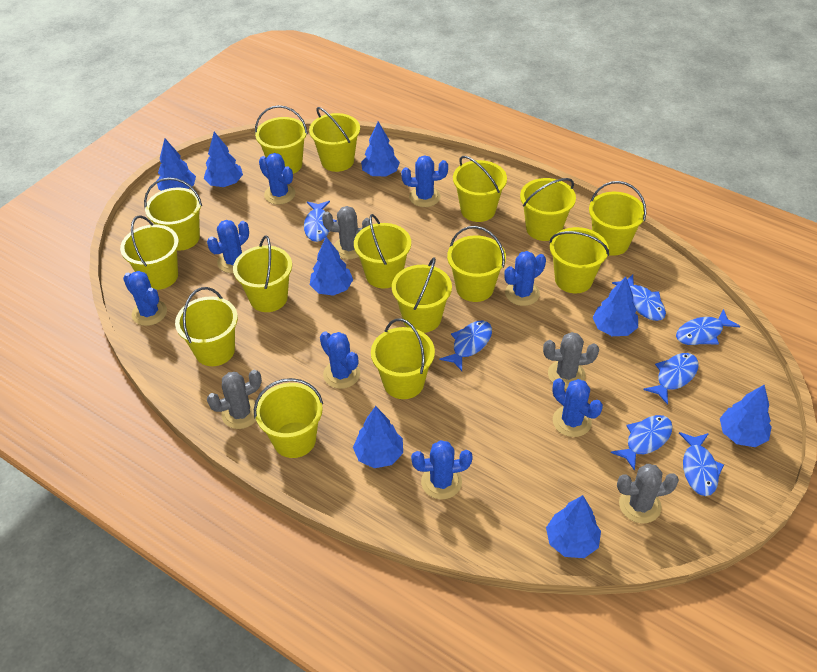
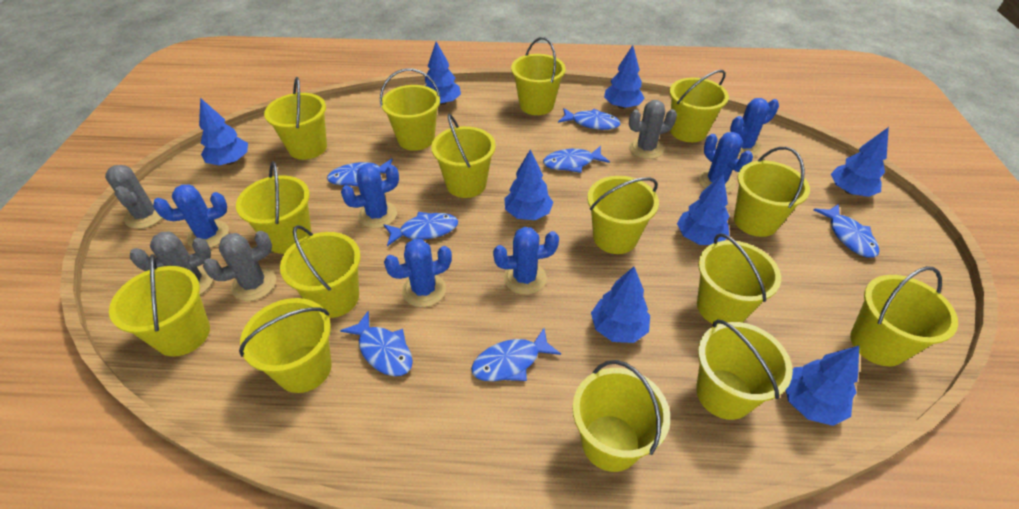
blue cactus: [123,271,167,326] [207,220,249,273] [259,153,295,205] [320,331,360,389] [401,155,448,207] [411,440,473,499] [504,251,546,306] [552,378,603,437] = 8 -> [153,184,229,248] [341,165,399,228] [384,239,452,307] [493,227,559,295] [698,132,753,193] [730,98,779,156] = 6

